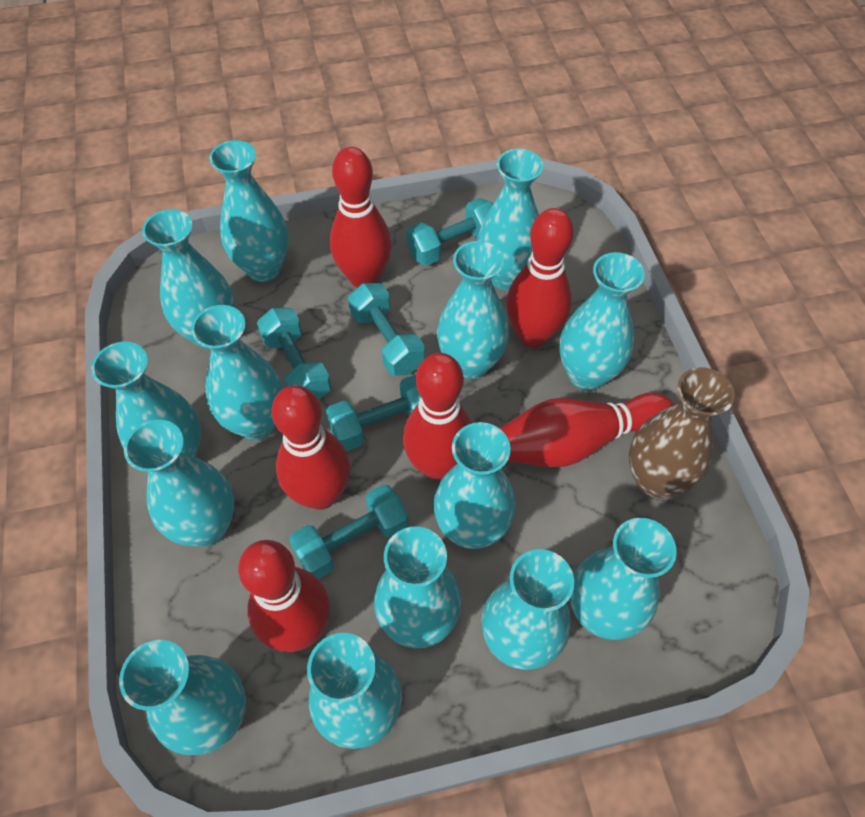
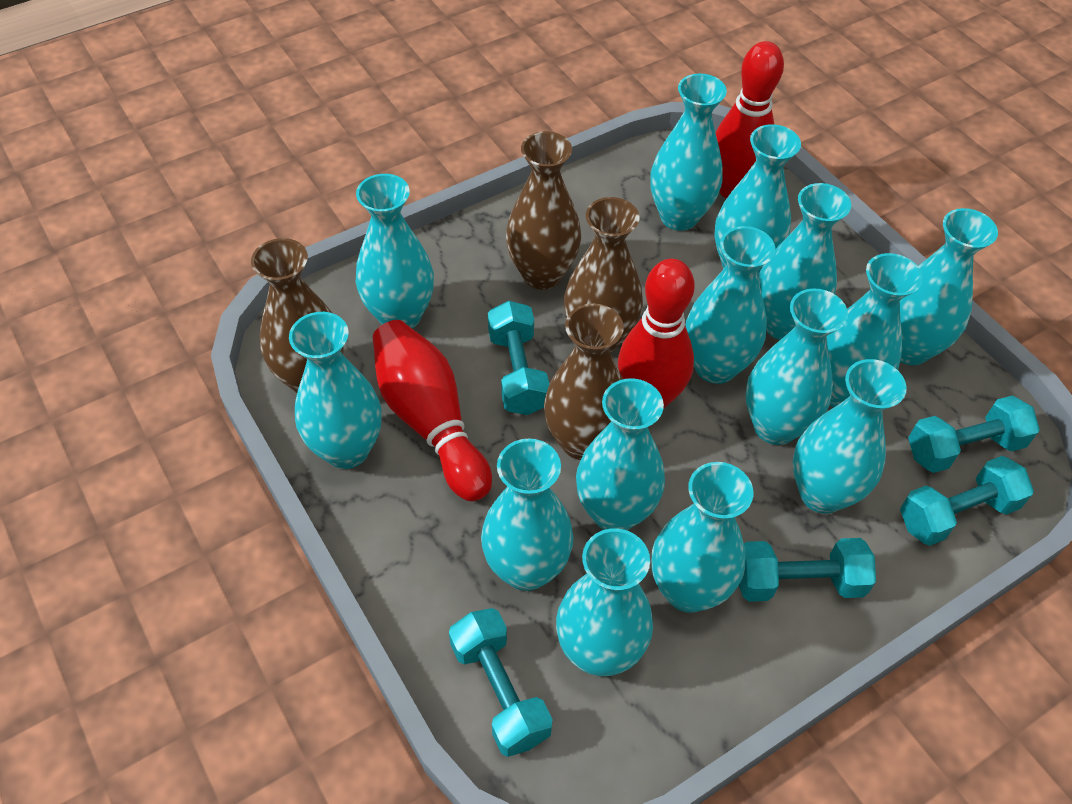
brown vase: [629,367,735,498] = 1 -> [251,238,344,393] [506,131,581,290] [544,304,624,460] [564,197,643,353] = 4
red bowling pin: [238,540,330,652] [271,385,350,510] [330,147,392,288] [403,353,472,480] [500,392,674,467] [506,208,574,347] = 6 -> [373,320,492,501] [618,258,695,409] [715,41,784,199] = 3

